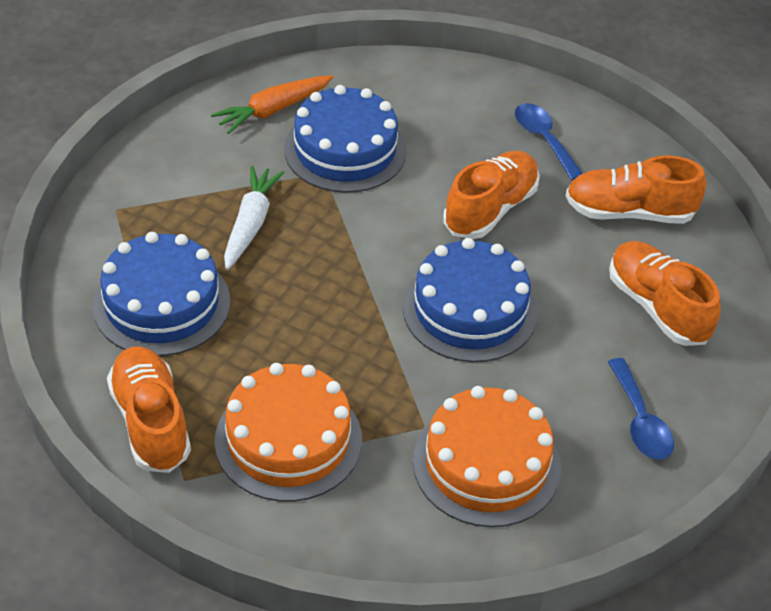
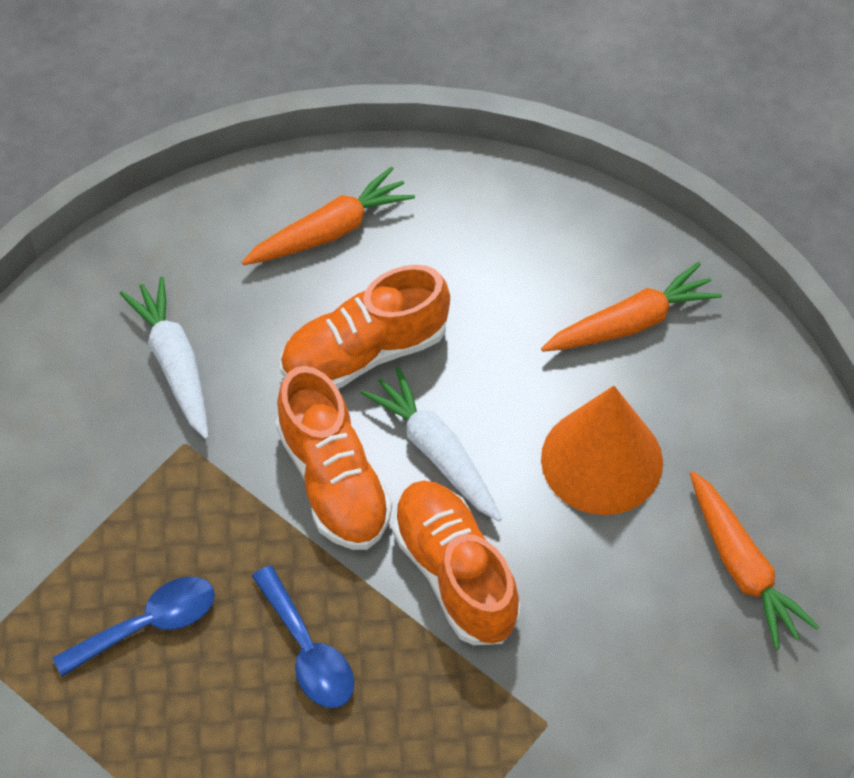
blue cake: [93,232,230,356] [284,85,407,193] [403,238,538,362] = 3 -> none = 0
orange cake: [214,363,362,502] [413,386,561,527] = 2 -> none = 0
orange carrot: [211,75,334,134] = 1 -> [242,166,415,265] [541,262,722,352] [690,471,819,650] = 3
orange cone: none = 0 -> [541,386,663,515] = 1
orange shoe: [107,346,191,473] [443,151,540,239] [565,156,706,224] [609,241,721,346] = 4 -> [276,366,392,550] [280,265,450,389] [392,481,520,645] = 3
white carrot: [224,166,285,270] = 1 -> [119,277,209,439] [361,367,502,521] = 2

